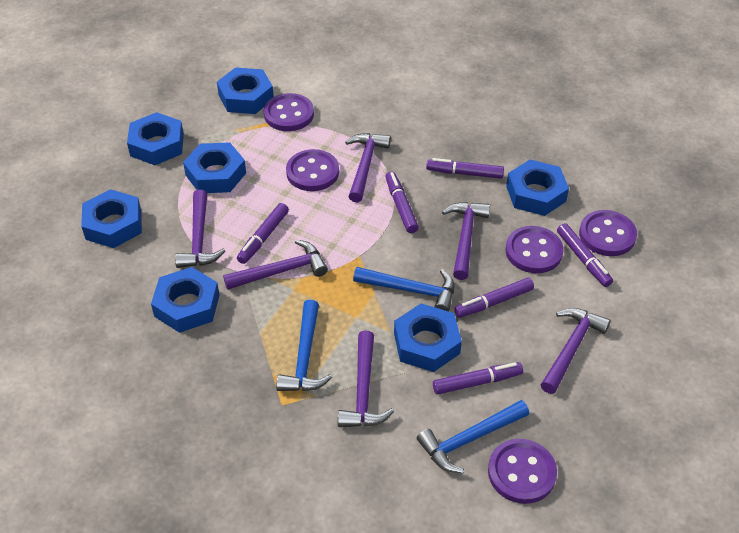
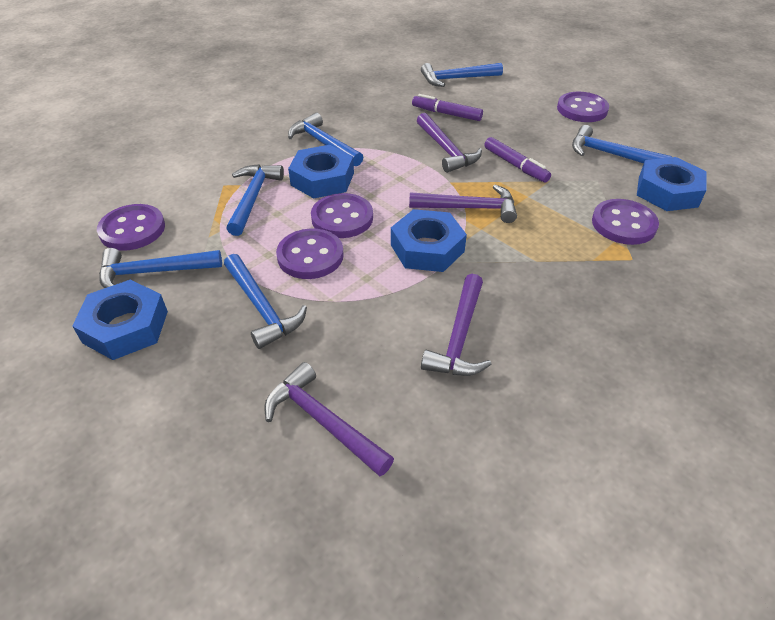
blue hammer: [276,300,332,391] [353,267,454,311] [417,400,529,473] = 3 -> [99,248,222,288] [224,254,307,349] [226,164,284,236] [288,113,363,167] [421,63,503,87] [572,125,672,164] = 6
blue nut: [81,189,142,248] [127,112,184,165] [151,267,220,333] [183,142,246,193] [217,67,274,114] [394,303,462,372] [506,159,569,216] = 7 -> [72,280,168,360] [288,145,354,198] [391,209,467,272] [637,157,707,211] = 4
purple hammer: [175,189,225,268] [223,240,328,290] [338,331,394,427] [345,133,391,202] [442,202,490,280] [541,308,611,394] = 6 -> [264,362,394,477] [409,185,517,223] [417,113,482,173] [421,274,492,376] = 4
purple marker: [237,203,289,264] [385,171,419,233] [426,158,504,179] [433,362,523,395] [454,278,534,318] [557,223,613,287] = 6 -> [412,94,483,121] [484,137,551,183] = 2

